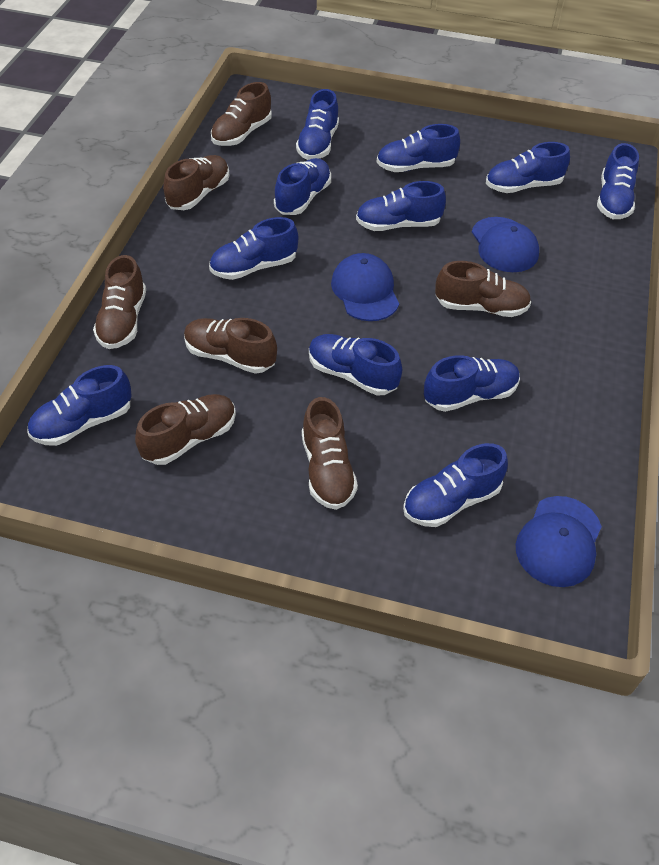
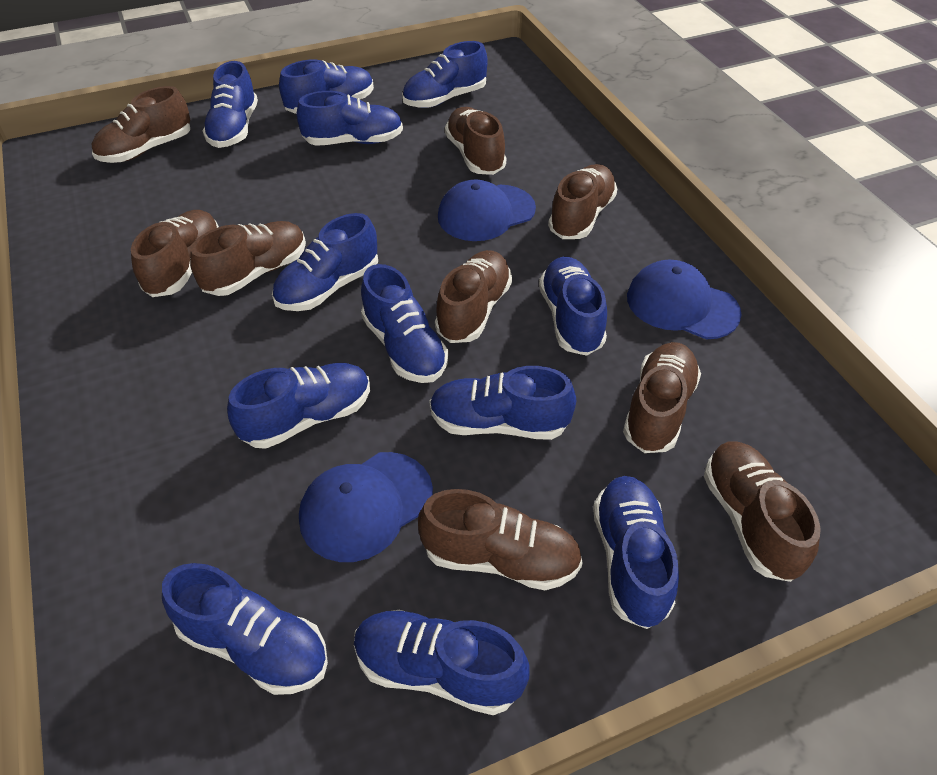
blue shoe: [27,365,132,446] [209,217,298,280] [274,158,331,215] [296,89,339,160] [309,334,402,396] [356,181,446,231] [377,124,460,172] [403,443,508,527] [424,355,520,412] [486,142,570,193] [597,143,639,219] = 11 -> [162,563,328,695] [203,61,258,148] [227,363,370,449] [272,213,378,311] [279,59,374,114] [297,91,403,146] [354,610,529,715] [361,264,448,383] [402,41,488,108] [429,366,576,440] [539,257,607,356] [593,476,679,629] = 12
brown shoe: [93,255,146,349] [135,394,236,465] [163,155,229,210] [184,318,277,374] [211,82,272,146] [302,397,358,510] [435,261,531,317] = 7 -> [92,86,190,163] [131,210,219,297] [190,221,306,296] [418,489,583,590] [435,250,512,343] [445,107,506,175] [548,164,617,239] [623,342,701,453] [704,441,821,582] = 9

